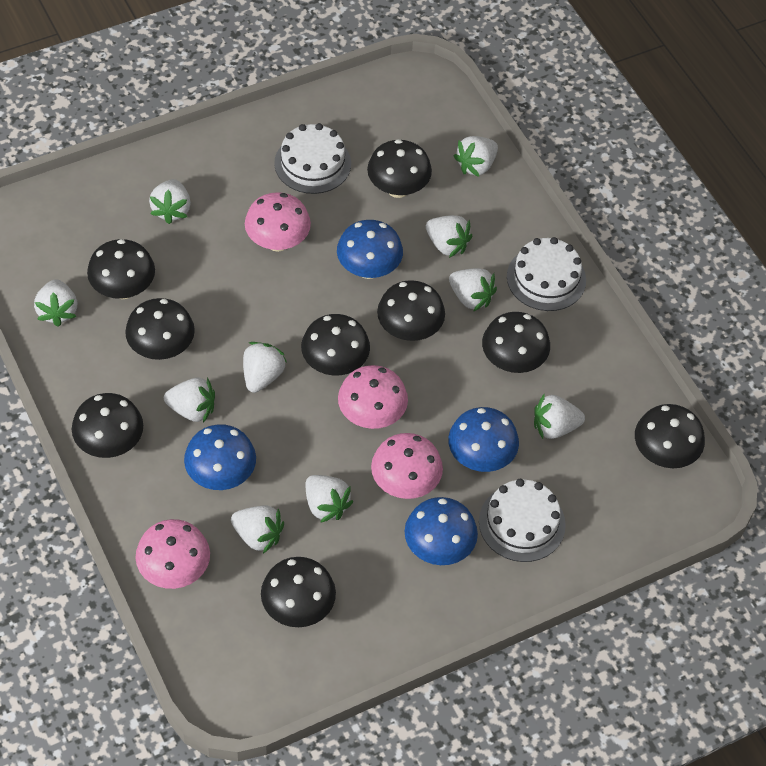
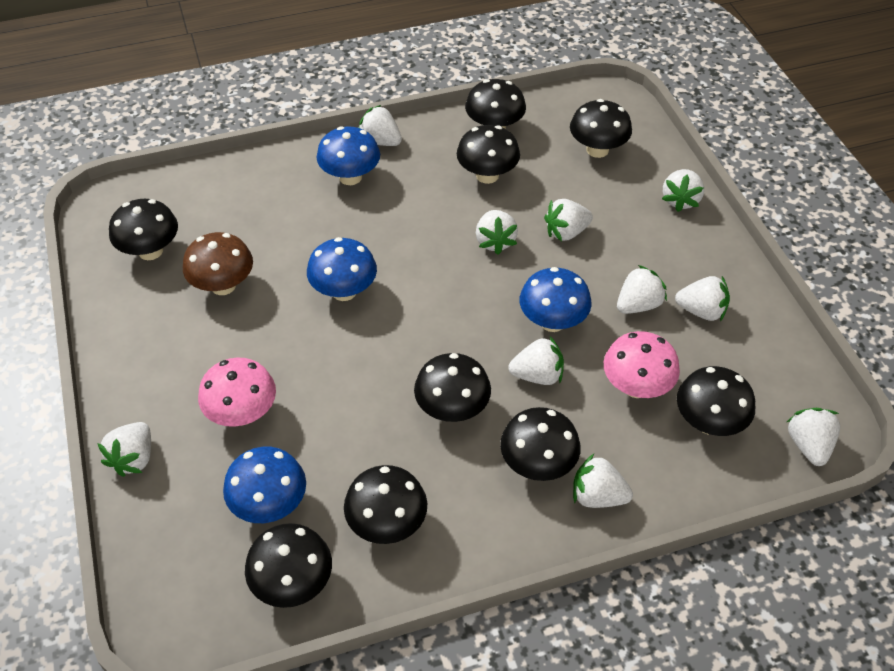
brown mushroom: none = 0 -> [183,232,253,295] = 1
pink mushroom: [136,519,210,589] [245,192,311,252] [338,365,408,429] [371,433,443,499] = 4 -> [198,358,276,427] [604,331,680,398] = 2
white cake: [274,123,351,194] [479,479,566,562] [507,237,586,311] = 3 -> none = 0

